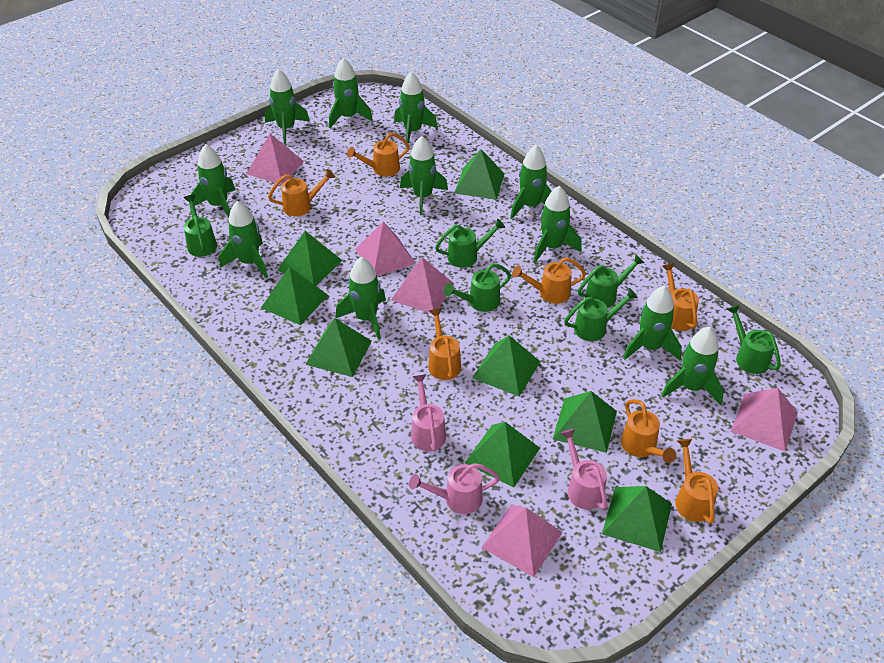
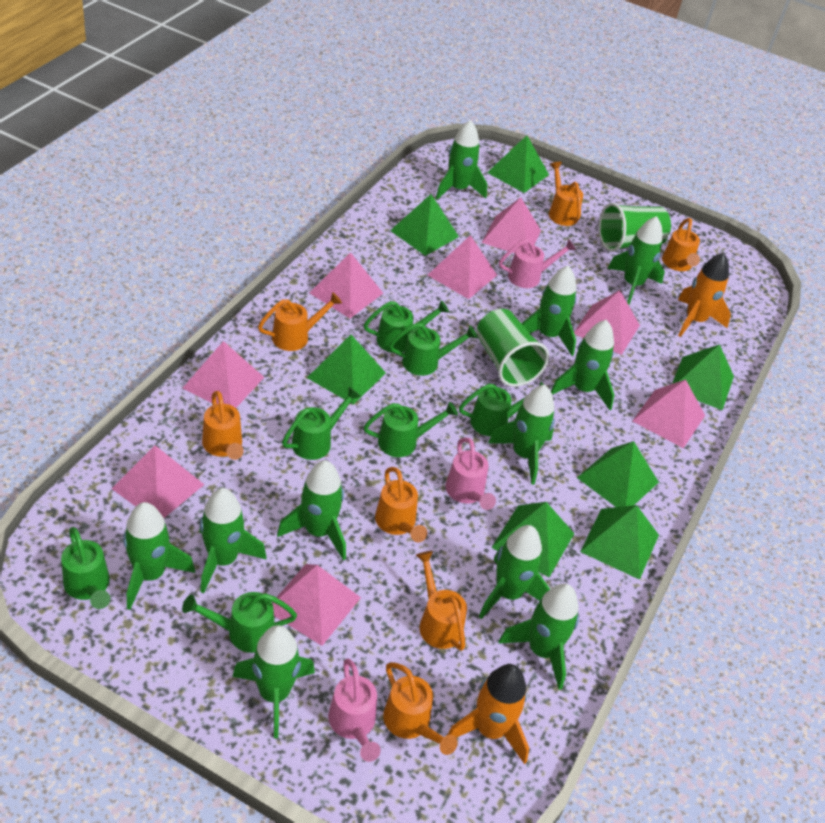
green cup: none = 0 -> [476,309,549,387] [599,203,671,252] = 2
green pyramid: [261,267,328,325] [277,231,342,286] [305,318,372,377] [454,149,505,200] [465,422,540,488] [472,335,541,397] [553,391,617,453] [602,486,672,552] = 8 -> [307,335,386,405] [390,194,459,256] [487,135,549,193] [491,502,574,577] [577,441,659,507] [580,505,659,580] [672,344,734,410] = 7
green watering can: [184,195,217,257] [435,218,505,268] [444,263,511,312] [564,288,638,341] [578,255,644,308] [727,305,781,374] = 6 -> [61,527,110,609] [182,592,297,653] [282,387,361,460] [364,300,449,353] [364,402,458,457] [389,323,477,376] [459,382,544,437] = 7
orange rocket: none = 0 -> [447,664,529,764] [678,252,731,337] = 2
pink pyramid: [247,134,304,185] [355,222,416,276] [391,257,454,314] [481,505,563,577] [731,388,798,451] = 5 -> [112,445,204,518] [182,341,264,408] [272,564,361,646] [310,252,383,318] [428,235,497,299] [482,197,541,253] [574,290,640,355] [633,379,705,448] = 8

